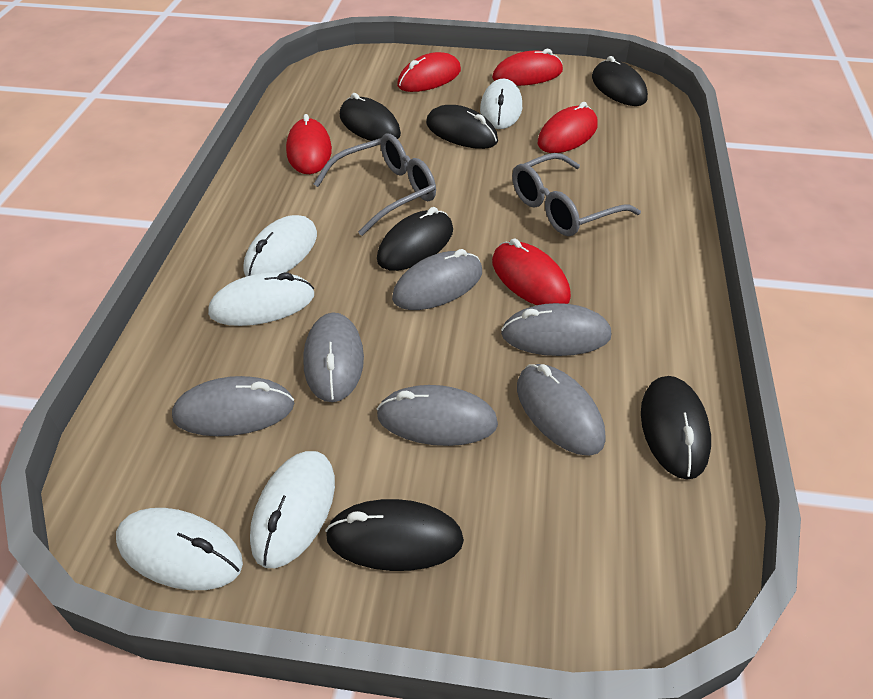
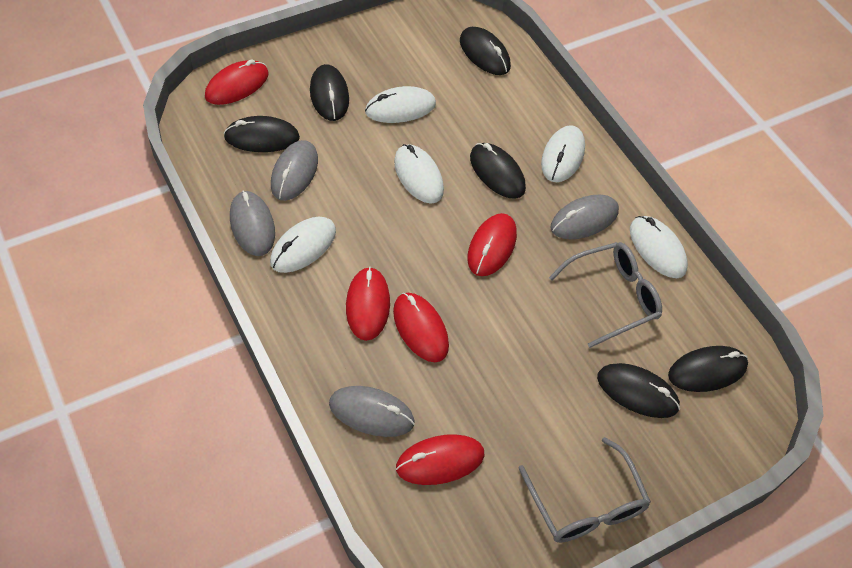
grey mouse: [172,376,294,436] [303,312,364,402] [377,385,498,446] [392,249,482,310] [501,303,611,356] [517,364,606,456] = 6 -> [230,190,275,256] [271,140,318,201] [329,386,415,437] [550,195,619,239] = 4

